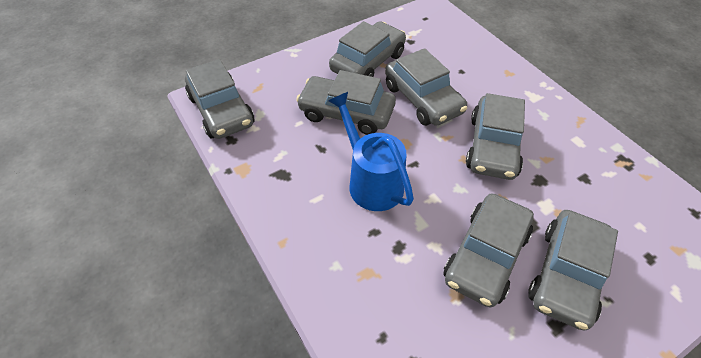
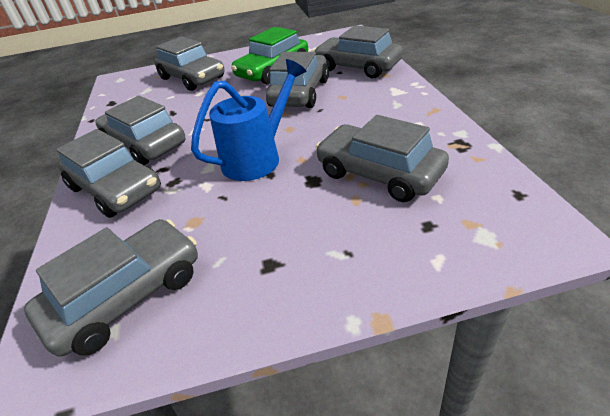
green car: none = 0 -> [231,27,308,84] = 1

